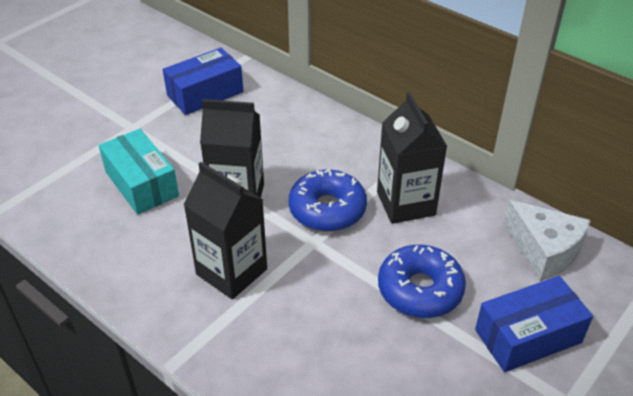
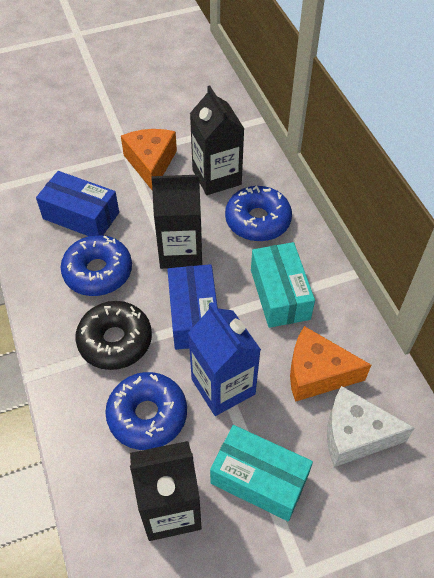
black donut: none = 0 -> [75,301,152,370] = 1
blue carton: none = 0 -> [188,302,261,416] = 1
blue donut: [289,169,367,232] [378,245,466,318] = 2 -> [61,235,132,296] [105,372,187,450] [225,186,292,242] = 3
orange cheese: none = 0 -> [121,129,177,190] [290,326,371,402] = 2
turquoise box: [99,129,179,215] = 1 -> [210,425,313,521] [251,242,315,328] = 2

